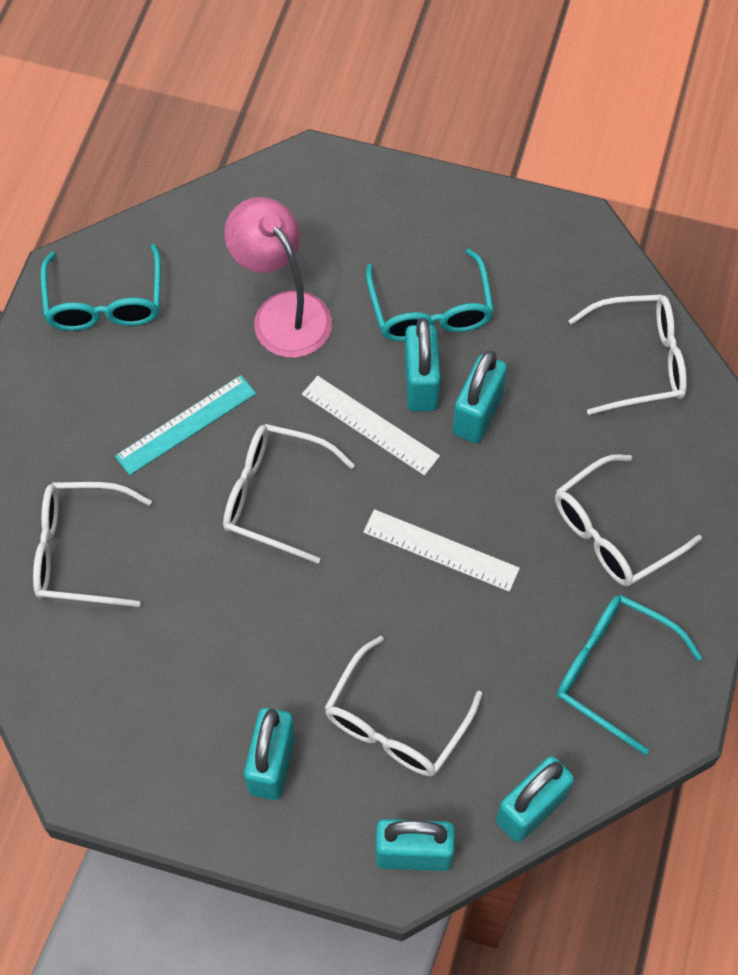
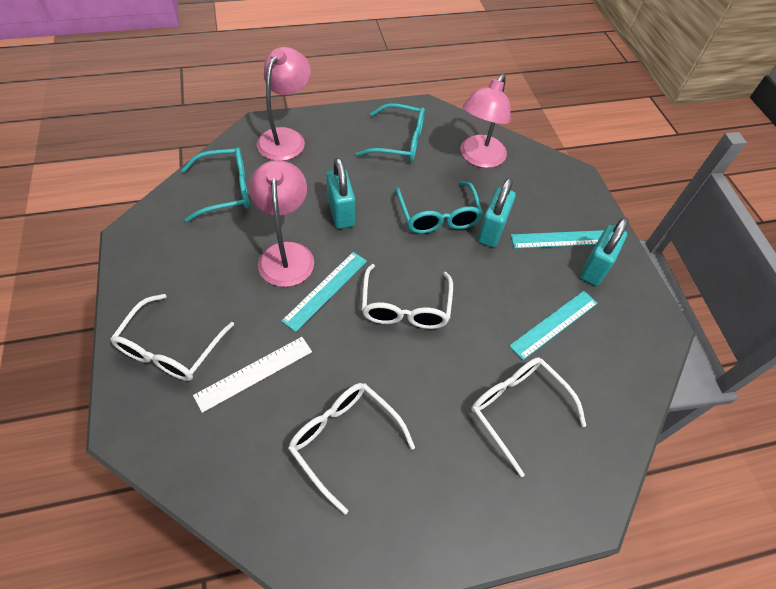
pink lamp: [225,197,332,358] = 1 -> [249,160,314,287] [256,47,311,161] [461,74,511,168] = 3
turquoise padlock: [244,708,295,800] [375,819,455,871] [404,318,440,412] [452,350,507,443] [496,756,574,842] = 5 -> [327,157,355,229] [478,178,516,247] [580,217,628,286] = 3
turquoise ruler: [115,375,256,475] = 1 -> [281,252,367,332] [509,291,598,360] [511,230,604,249] = 3
white glasses: [33,482,152,607] [223,424,355,564] [324,636,483,776] [555,454,702,587] [568,295,687,415] = 5 -> [110,294,234,381] [288,383,415,515] [362,264,453,329] [471,357,586,477] = 4
white ruler: [302,376,440,476] [363,509,520,592] = 2 -> [193,337,312,413] = 1

